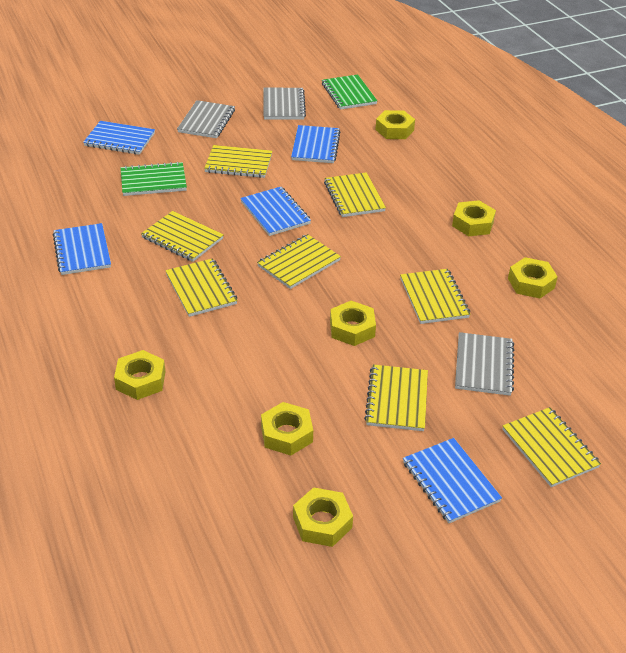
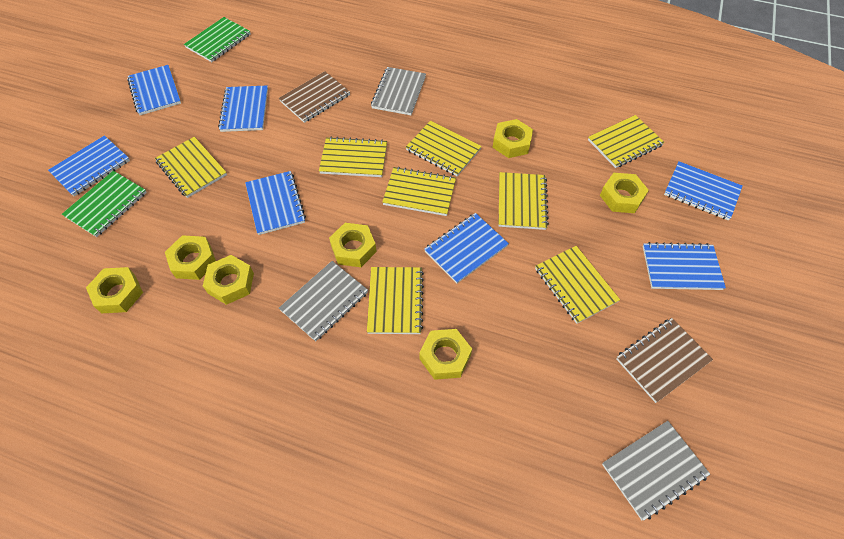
blue notebook: [53,223,111,275] [83,121,155,155] [240,187,311,236] [291,125,341,163] [403,438,502,523] = 5 -> [48,135,130,196] [127,65,181,115] [218,86,268,132] [245,171,306,235] [424,213,509,284] [643,242,726,290] [664,161,742,220] = 7
brown notebook: none = 0 -> [279,71,350,123] [616,318,713,403] = 2

